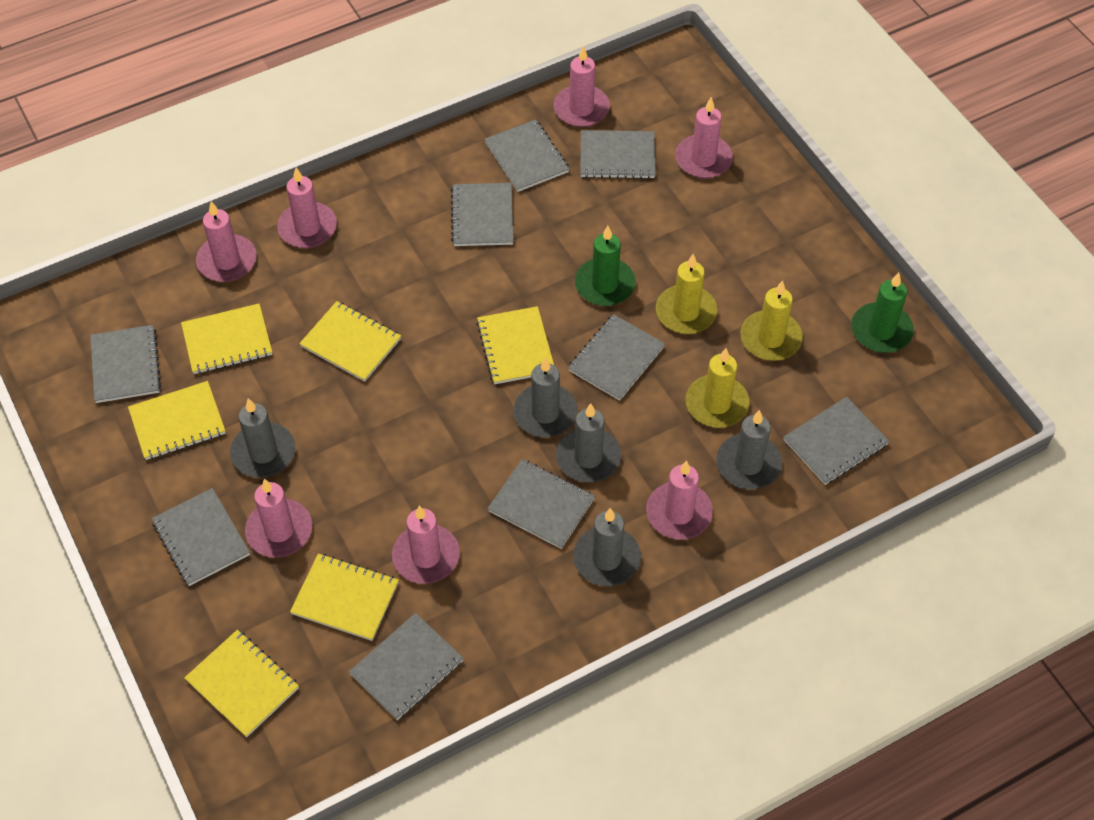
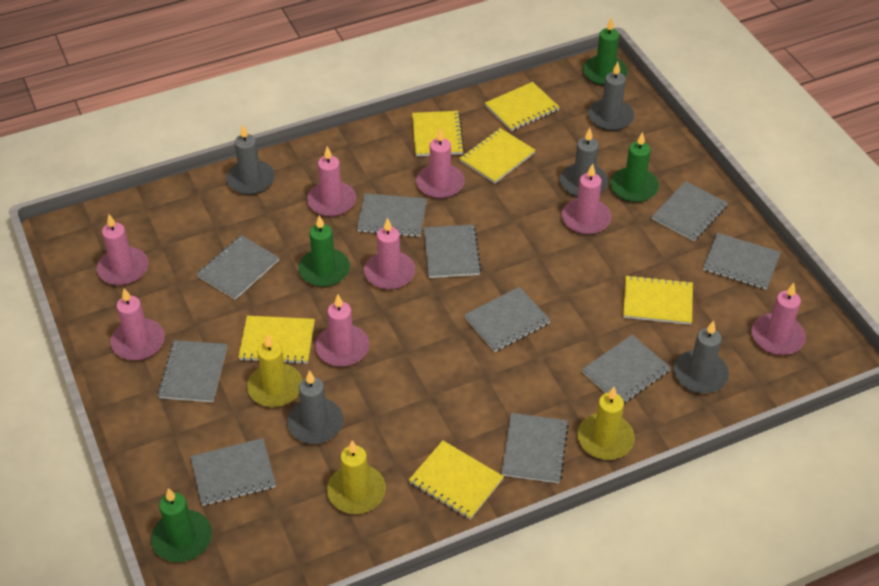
green candle: [575,226,636,306] [851,273,914,353] = 2 -> [151,488,212,562] [298,215,350,287] [583,17,628,86] [610,132,659,203] = 4
grey notebook: [90,325,161,403] [151,488,250,586] [349,613,464,720] [451,183,513,246] [485,119,569,192] [488,459,595,549] [568,314,665,401] [580,130,655,179] [784,397,889,485] = 9 -> [158,340,227,402] [190,438,276,506] [197,235,279,300] [357,193,427,237] [424,224,481,278] [464,287,551,352] [501,413,569,483] [582,335,671,404] [652,181,728,241] [703,233,781,290] = 10
pink candle: [196,201,256,282] [245,479,312,558] [277,168,337,248] [392,505,460,584] [554,46,610,127] [646,461,713,540] [675,97,733,178] = 7 -> [97,214,148,286] [111,288,165,361] [307,146,356,217] [315,295,369,367] [364,218,415,290] [416,128,465,199] [562,164,611,235] [751,283,806,355] = 8

